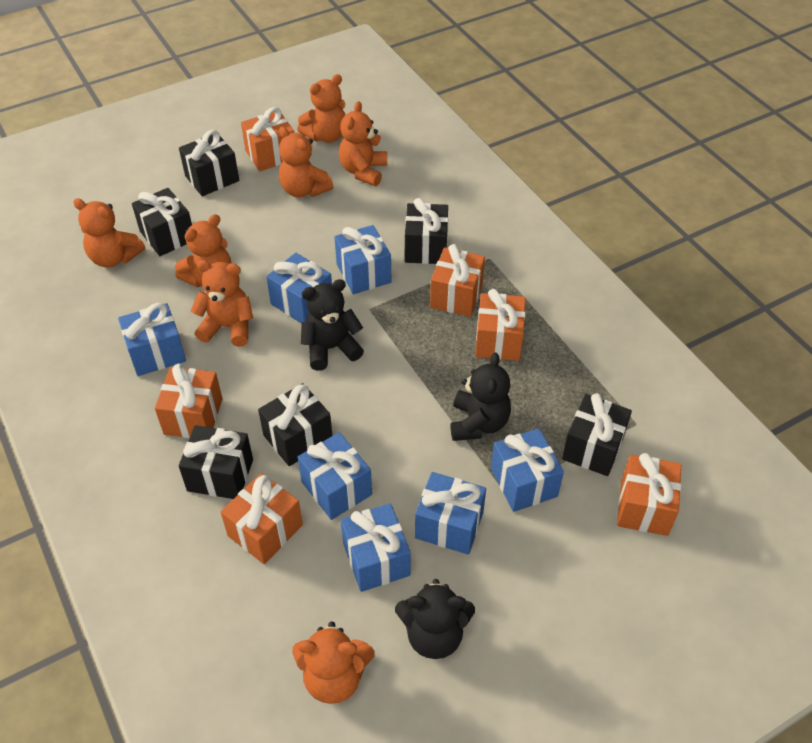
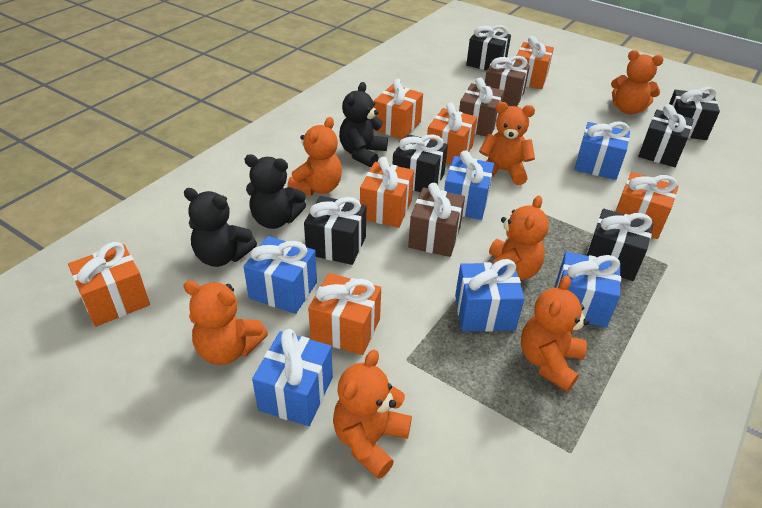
blue gift: [118,303,186,376] [266,253,332,324] [298,432,372,520] [335,225,392,294] [341,503,411,592] [415,472,486,555] [491,428,564,512] = 7 -> [243,236,317,314] [252,329,333,426] [444,150,494,220] [455,259,525,332] [555,252,621,328] [574,121,630,180] = 6
brown gift: none = 0 -> [408,183,465,257] [459,78,504,137] [485,56,530,107] = 3
orange gift: [155,364,223,438] [221,473,303,564] [241,107,294,171] [430,244,485,317] [475,289,526,361] [617,453,681,536] = 6 -> [68,242,150,327] [308,273,381,355] [360,157,414,228] [373,79,423,139] [427,103,477,164] [515,36,554,89] [615,172,678,239] = 7

